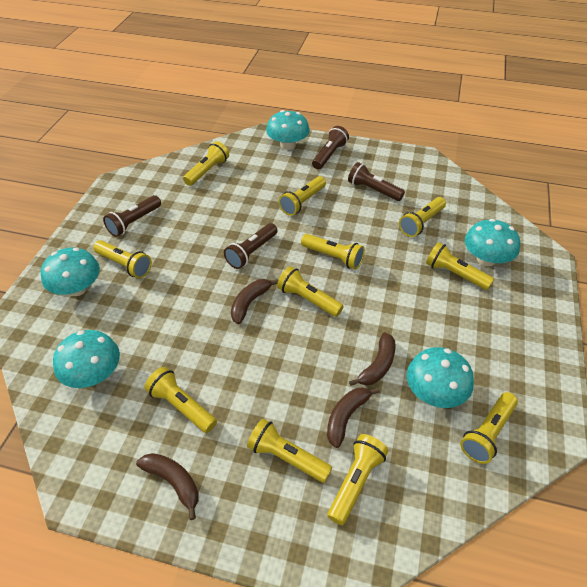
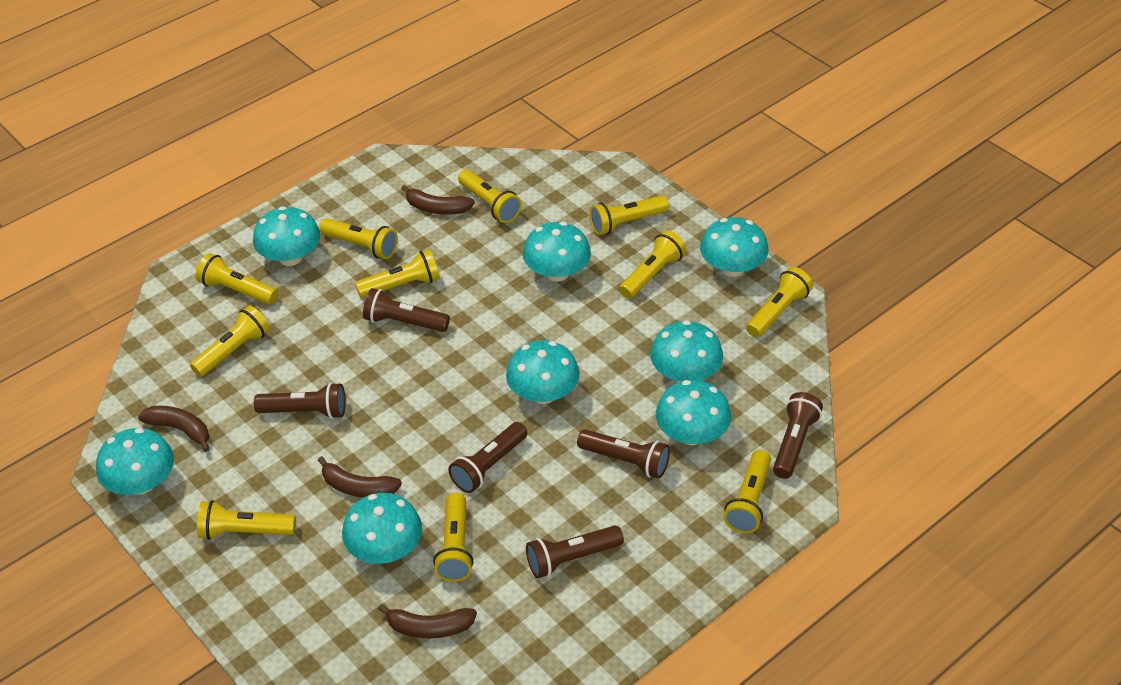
brown flashlight: [103,195,161,237] [224,223,278,269] [312,126,349,170] [348,162,405,201] = 4 -> [254,382,346,419] [363,288,450,332] [448,422,527,493] [526,525,624,579] [577,429,670,479] [773,392,823,479] = 6
turquoise mushroom: [41,247,100,296] [53,330,120,388] [266,110,310,150] [407,347,474,408] [465,219,520,266] = 5 -> [96,428,174,495] [253,206,321,266] [342,493,422,564] [506,340,580,404] [523,222,591,282] [650,320,723,383] [656,380,731,445] [700,217,768,277] = 8

